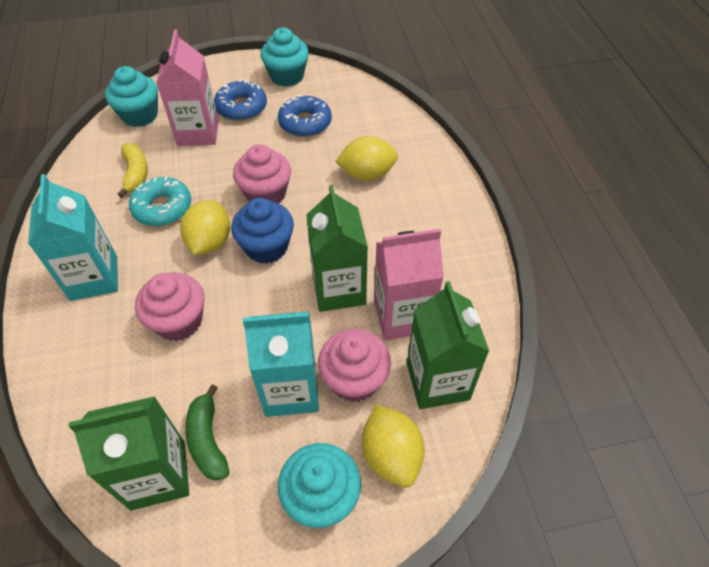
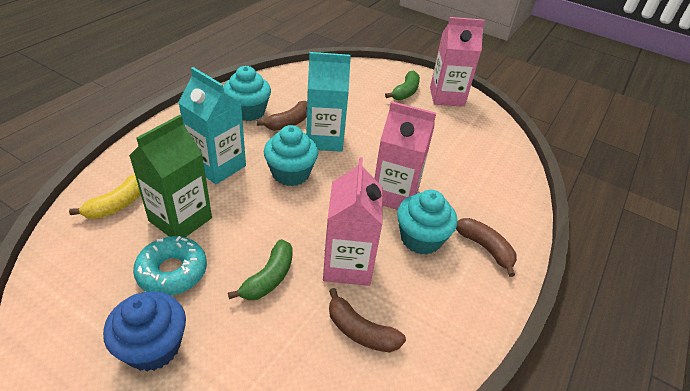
blue donut: [214,79,267,121] [278,95,332,137] = 2 -> none = 0
brown banana: none = 0 -> [256,101,307,131] [329,288,406,352] [456,218,517,277] = 3
green banana: [185,384,229,481] = 1 -> [228,239,293,300] [385,71,420,100] = 2
green carton: [69,396,189,510] [306,185,368,312] [407,281,489,409] = 3 -> [129,115,212,237] = 1
pink carton: [156,30,219,146] [374,229,444,340] = 2 -> [323,157,383,286] [374,101,436,210] [430,17,485,107] = 3
pink cupcake: [135,273,204,341] [233,144,291,203] [318,329,391,402] = 3 -> none = 0
yellow lemon: [180,200,230,255] [335,136,398,181] [362,405,425,487] = 3 -> none = 0

